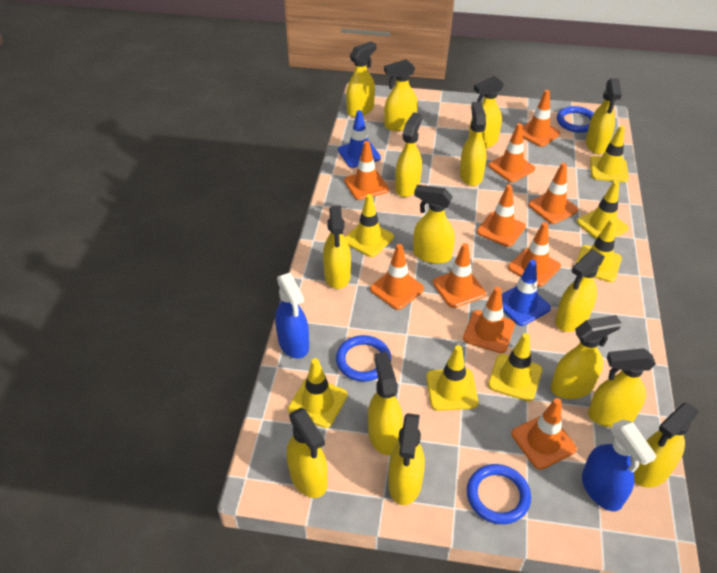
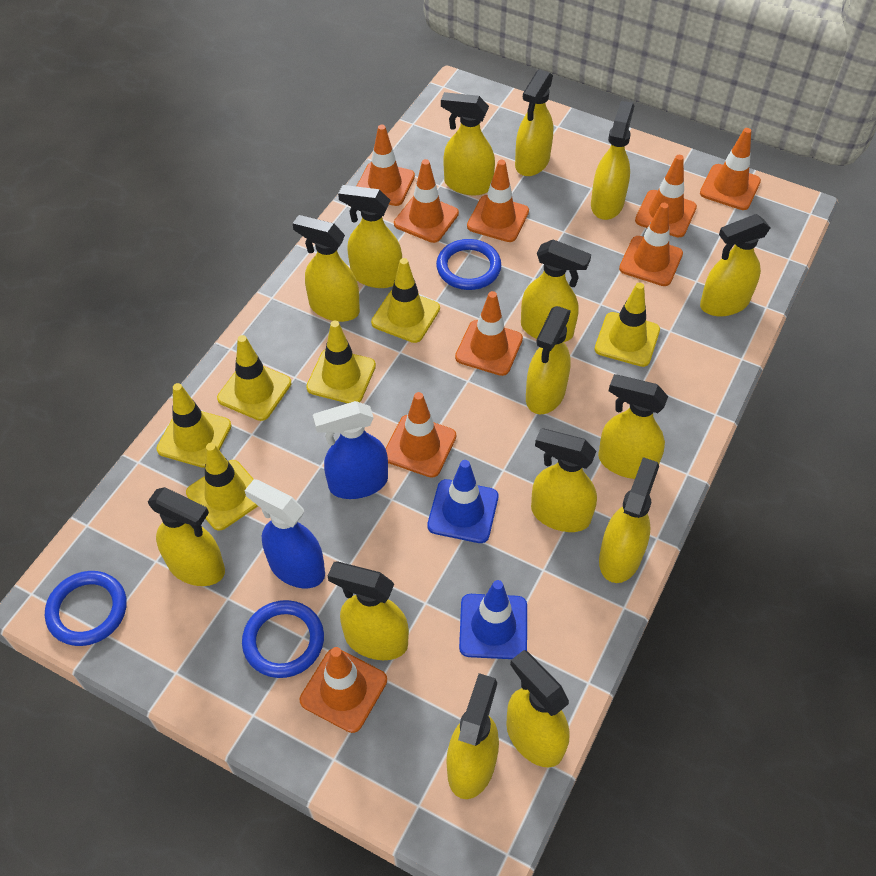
orange traffic cone: [344,141,389,200] [370,244,424,310] [433,243,486,308] [463,287,515,353] [477,185,526,247] [488,123,535,182] [508,222,561,287] [511,398,577,470] [522,90,560,147] [528,163,578,224] = 10 -> [300,647,387,733] [356,125,415,206] [385,392,456,478] [394,159,459,243] [455,291,523,376] [467,160,529,242] [619,203,683,286] [635,155,697,237] [700,128,761,210] = 9
yellow traffic cone: [288,358,348,428] [345,194,394,257] [426,345,478,411] [488,333,542,402] [576,219,622,282] [577,180,628,239] [590,125,629,182] = 7 -> [156,383,232,468] [186,443,258,531] [217,335,291,421] [306,321,376,403] [371,258,440,343] [595,283,660,367] = 6

